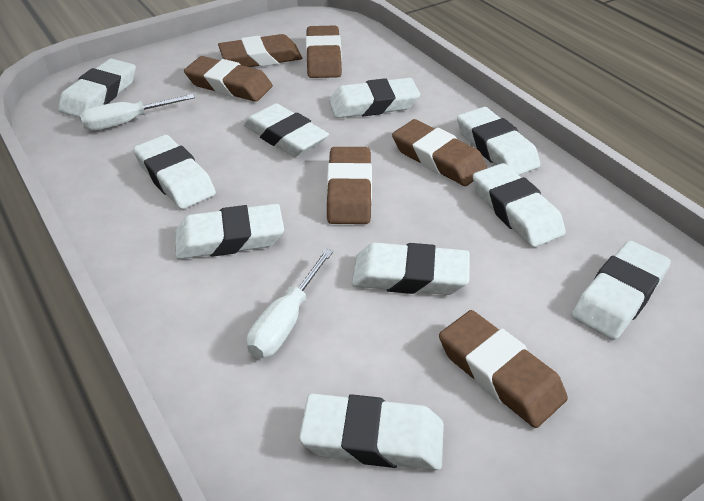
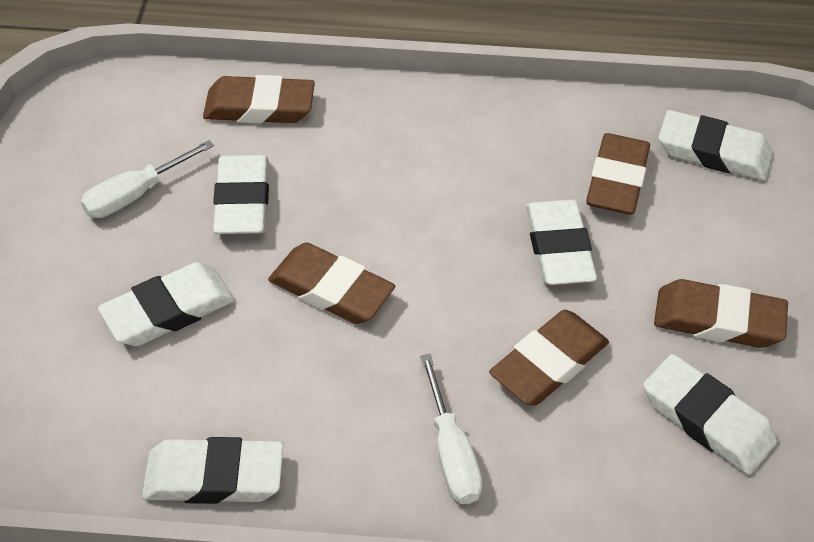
brown eraser: [184,56,273,102] [218,34,302,67] [306,26,342,78] [327,147,372,224] [392,119,487,186] [439,310,568,428] = 6 -> [203,75,315,123] [268,242,395,324] [489,310,609,406] [586,133,650,215] [654,279,788,348] = 5
white eraser: [58,59,136,119] [133,135,216,209] [175,204,284,259] [243,103,329,157] [299,394,444,470] [329,78,420,118] [352,243,469,295] [457,107,540,175] [473,163,566,247] [572,240,671,340] = 10 -> [98,262,234,346] [142,437,283,504] [213,155,269,234] [526,199,597,285] [643,354,777,475] [659,110,773,180] = 6

